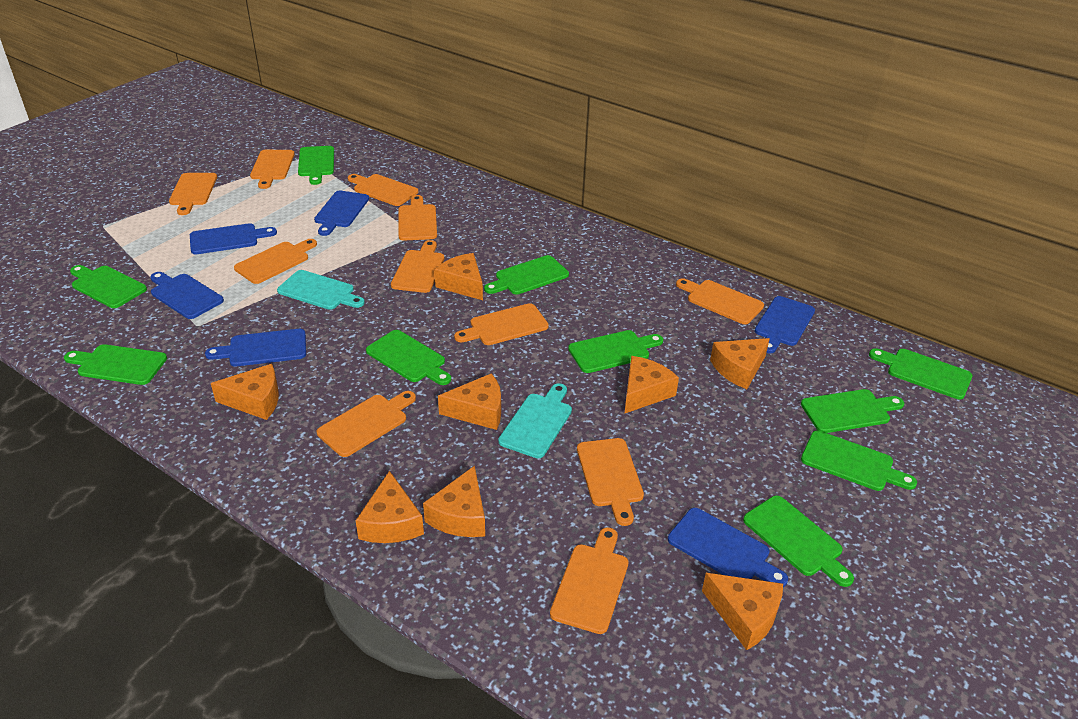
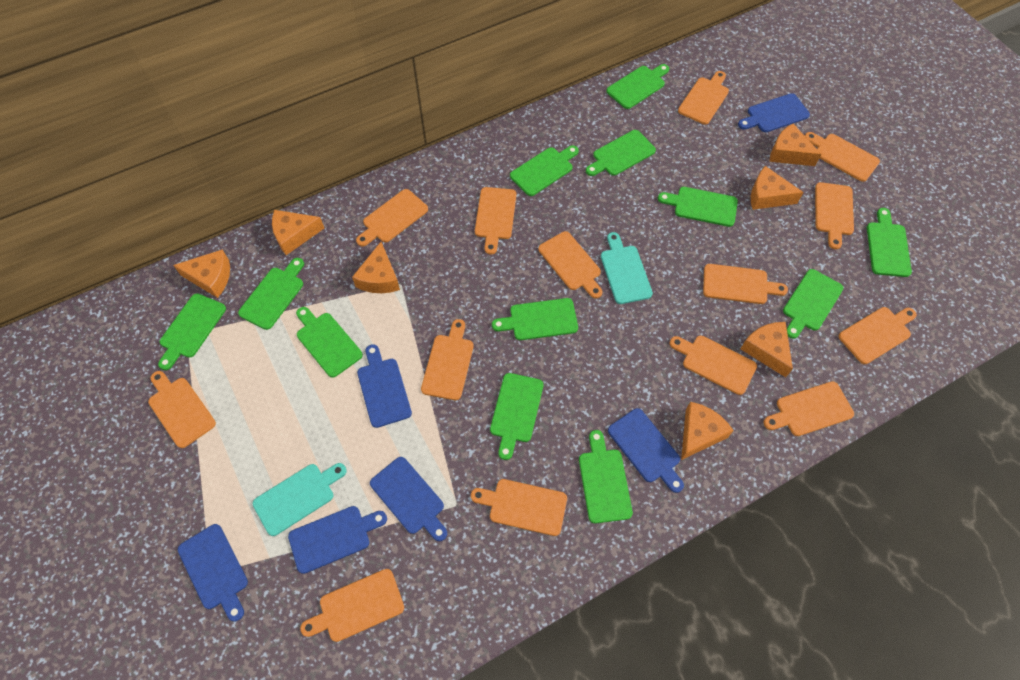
green cutting board: [64,344,167,385] [70,265,147,308] [298,146,334,185] [366,330,451,385] [484,255,569,295] [568,330,663,373] [743,496,854,587] [801,389,904,433] [801,431,917,491] [869,348,972,399] = 10 -> [158,293,226,370] [238,258,304,330] [296,307,363,378] [490,373,544,460] [492,298,578,340] [510,145,579,196] [579,430,633,523] [586,130,656,176] [606,64,669,109] [658,187,738,227] [783,269,843,339] [867,208,912,277] = 12
orange cheese: [211,364,279,420] [355,471,424,543] [423,466,485,537] [434,253,483,300] [438,373,501,430] [624,356,679,414] [702,573,783,650] [710,338,770,389] = 8 -> [173,250,230,298] [272,210,324,255] [352,242,400,293] [681,402,734,460] [740,322,793,377] [751,166,804,210] [770,124,822,166] = 7
orange cutting board: [169,173,217,215] [234,239,317,284] [250,150,295,189] [317,391,416,457] [348,174,418,206] [391,240,444,293] [399,195,437,241] [454,303,549,345] [550,527,629,634] [577,438,644,526] [676,278,764,324] = 11 -> [148,371,216,448] [300,569,404,642] [356,189,428,246] [421,319,474,400] [471,479,567,536] [475,187,516,255] [538,231,602,298] [670,336,757,395] [678,71,729,124] [703,264,788,304] [764,381,854,436] [805,132,880,182] [815,182,854,249] [839,307,917,364] = 14

